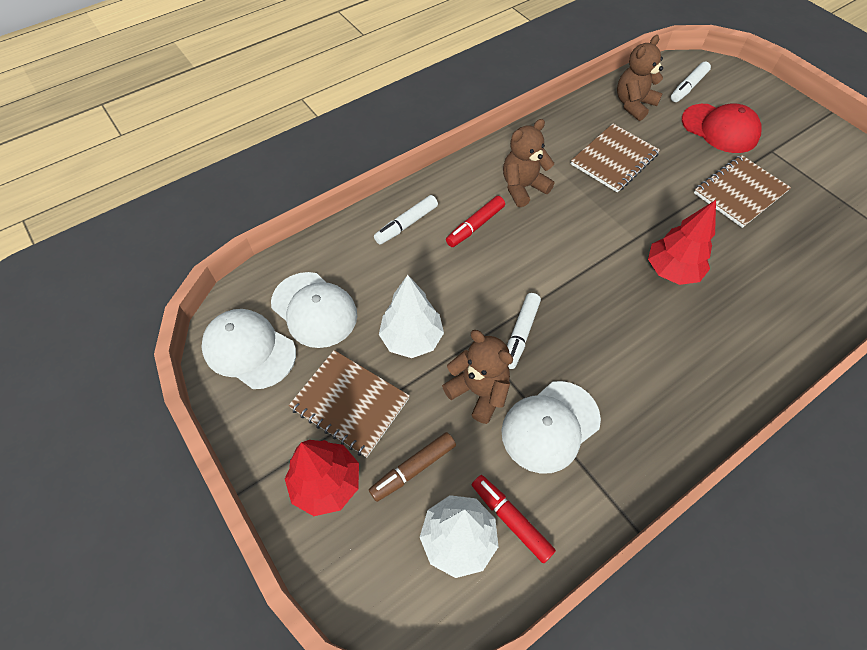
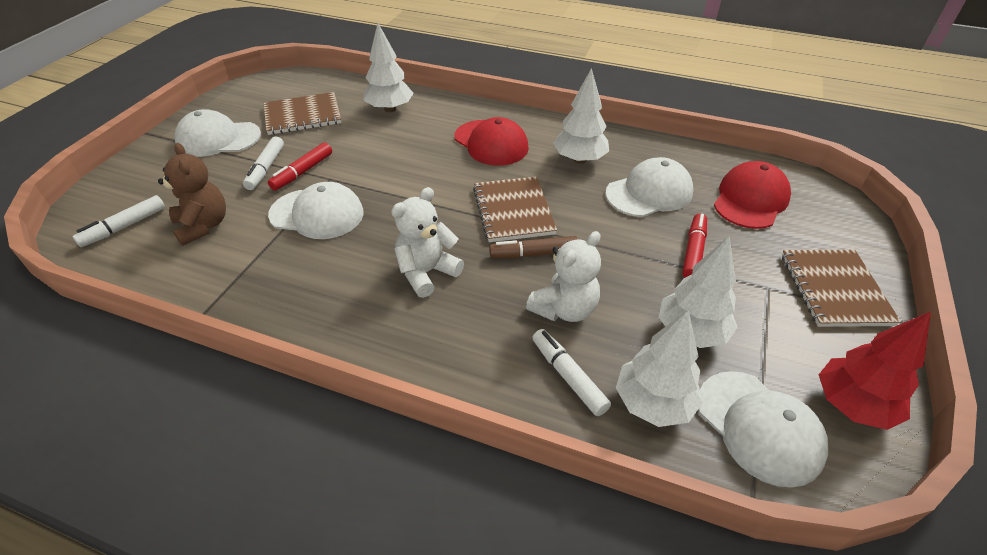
brown teddy bear: [442,330,513,424] [503,119,554,207] [617,35,663,121] = 3 -> [158,143,226,246] = 1
red cap: [682,103,762,153] = 1 -> [454,117,529,166] [714,161,791,229] = 2
red tree: [285,440,359,516] [648,200,716,285] = 2 -> [819,312,931,430] = 1
white cap: [201,309,296,389] [271,272,357,348] [501,381,601,474] = 3 -> [174,109,261,157] [268,182,364,239] [605,157,693,217] [698,371,828,488] = 4
white teddy bear: none = 0 -> [391,187,464,298] [526,231,601,322] = 2
white tree: [379,275,444,358] [420,495,498,578] = 2 -> [364,23,414,112] [553,68,609,164] [616,309,703,427] [659,236,738,348] = 4

